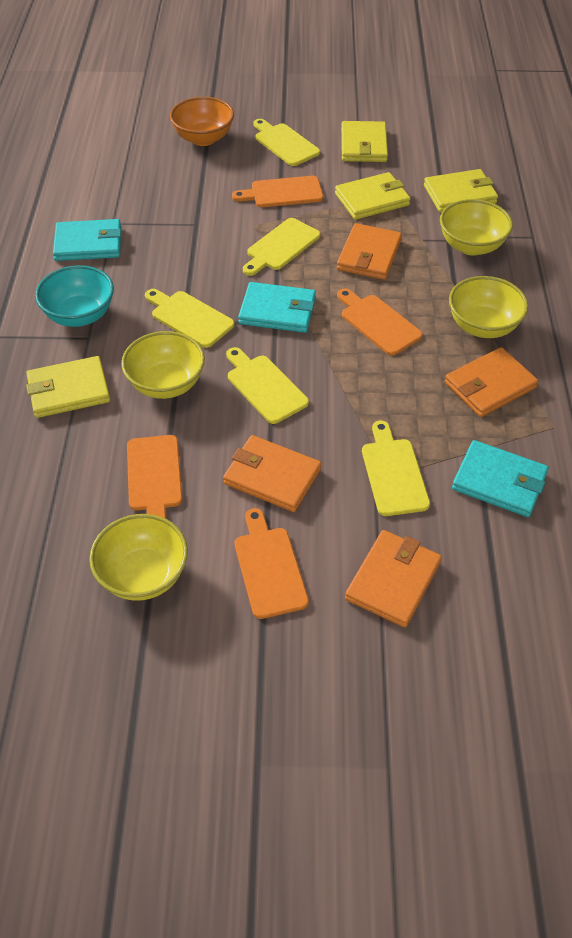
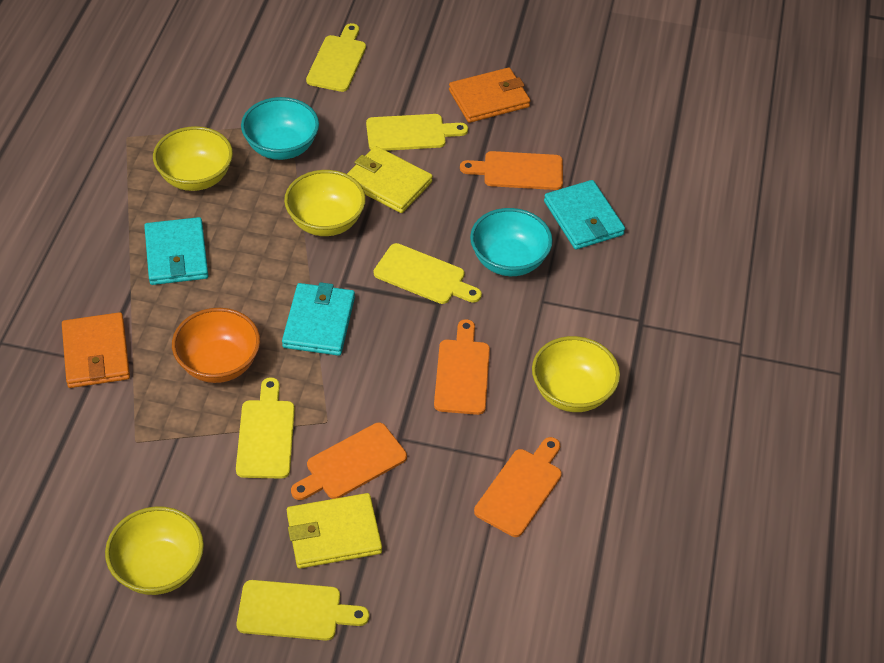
orange wallet: [223,435,321,512] [337,223,402,280] [345,530,442,628] [445,347,538,417] = 4 -> [62,312,130,388] [449,67,530,123] = 2
turquoise bowl: [35,265,114,327] = 1 -> [241,97,319,160] [470,208,553,276] = 2
yellow wallet: [26,356,110,418] [335,172,411,220] [341,121,388,162] [424,169,498,212] = 4 -> [287,493,382,568] [347,146,433,213] = 2

